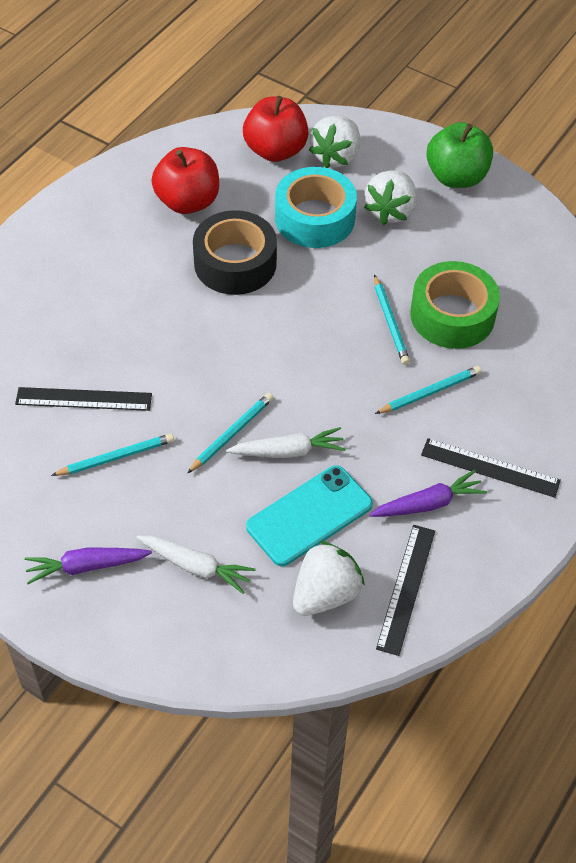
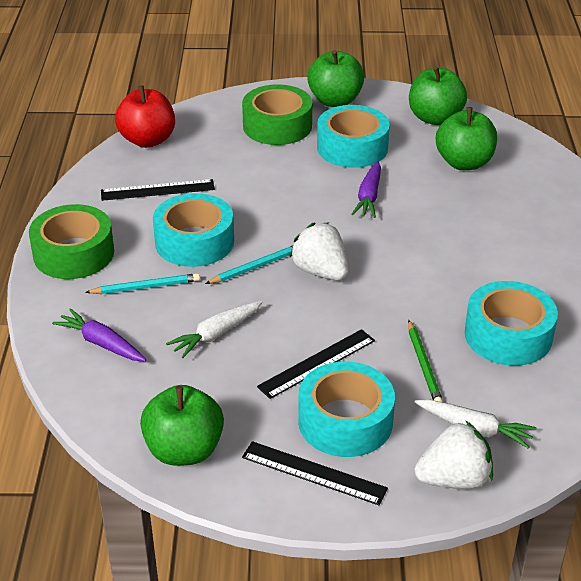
black tape: [193,210,277,295] = 1 -> none = 0
green apple: [427,122,493,188] = 1 -> [140,385,224,466] [307,50,364,107] [409,66,467,125] [436,107,497,170] = 4
green pencil: none = 0 -> [408,320,443,402] = 1
green tape: [410,261,500,349] = 1 -> [29,204,114,279] [242,84,312,145] = 2
red apple: [152,147,219,214] [243,96,308,162] = 2 -> [115,85,175,148] = 1
turquoise pencil: [51,433,174,476] [187,393,273,473] [374,275,410,365] [375,366,481,414] = 4 -> [85,273,200,294] [205,245,293,284] = 2
turquoise phone: [246,465,373,566] = 1 -> none = 0
turquoise tape: [275,167,357,248] = 1 -> [153,193,234,267] [298,362,395,457] [317,105,390,168] [465,281,558,366] = 4
white strawberry: [293,541,365,616] [309,116,360,168] [364,170,417,225] = 3 -> [290,222,348,280] [415,420,493,489] = 2

